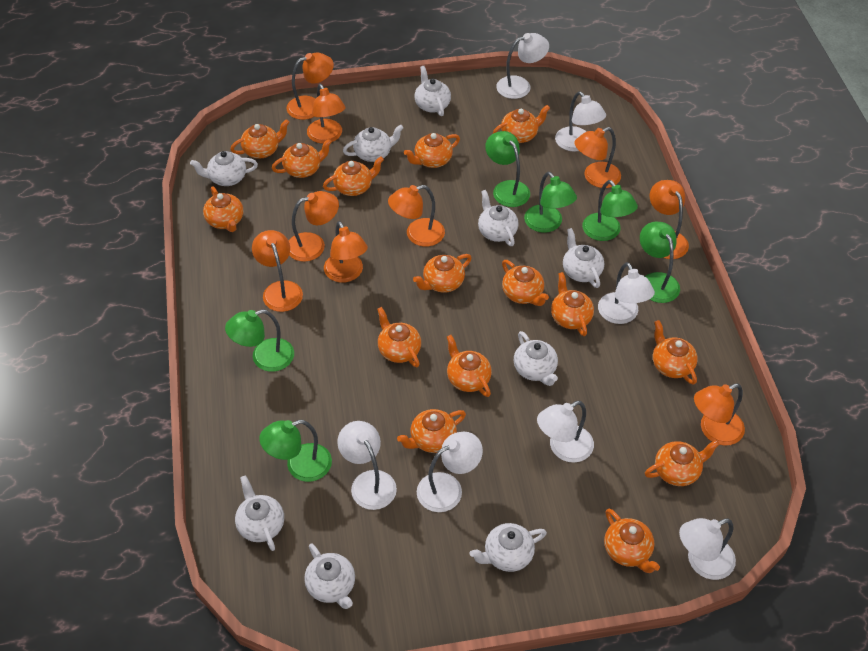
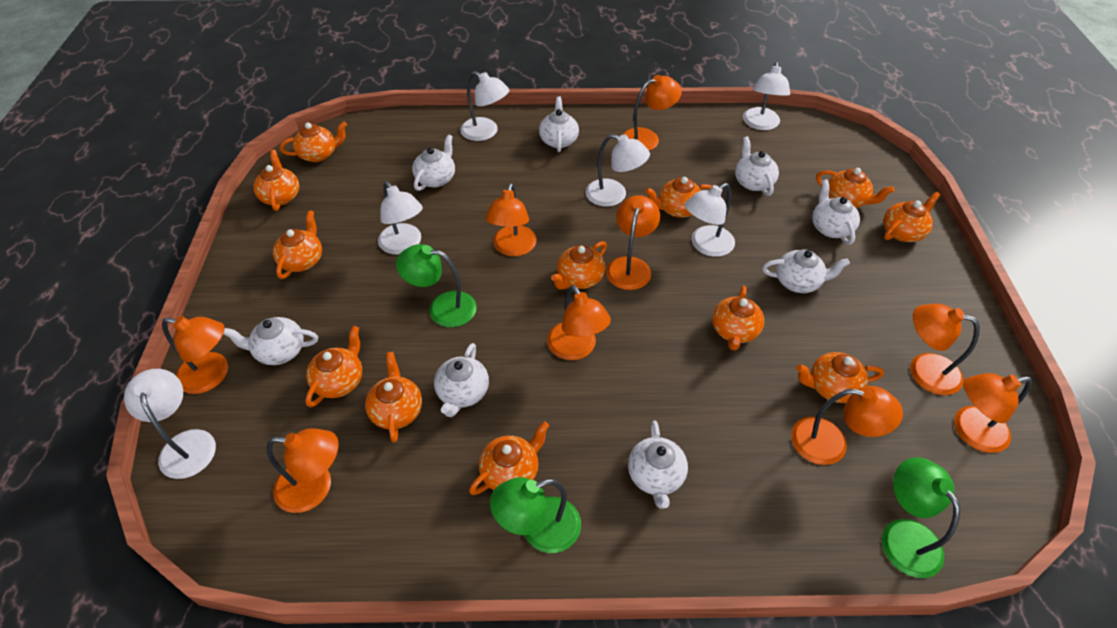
green lamp: [225,309,294,372] [259,420,332,482] [485,131,530,207] [524,172,577,233] [582,180,638,241] [640,222,680,303] = 6 -> [396,244,476,327] [490,477,581,553] [882,457,960,578] = 3
orange teapot: [203,186,243,232] [230,119,290,159] [272,139,332,178] [323,156,384,196] [377,307,421,367] [397,409,466,453] [404,133,460,168] [413,254,472,293] [447,335,492,397] [493,105,550,143] [502,260,549,306] [551,272,594,336] [604,508,660,573] [645,440,720,486] [653,320,698,385] = 15 -> [253,150,299,211] [273,210,322,279] [280,121,347,162] [305,326,362,408] [365,352,422,442] [469,421,549,495] [551,241,607,290] [645,177,712,218] [712,285,764,350] [796,352,884,403] [816,168,894,208] [883,192,940,242] = 12
white lamp: [337,421,397,510] [417,432,483,512] [496,33,549,99] [537,401,594,463] [555,91,606,152] [598,262,655,324] [679,518,736,580] = 7 -> [124,369,216,479] [378,181,423,254] [460,71,509,141] [586,134,650,207] [685,183,735,257] [743,62,790,130] = 6
white teapot: [190,151,258,186] [235,475,284,551] [304,543,355,609] [343,124,404,162] [415,66,451,116] [470,523,547,572] [478,190,519,246] [514,331,558,386] [563,228,604,288] = 9 -> [223,317,318,365] [412,134,455,191] [434,343,489,417] [539,96,579,152] [628,421,688,509] [735,136,779,196] [762,249,850,293] [812,179,860,245] = 8

